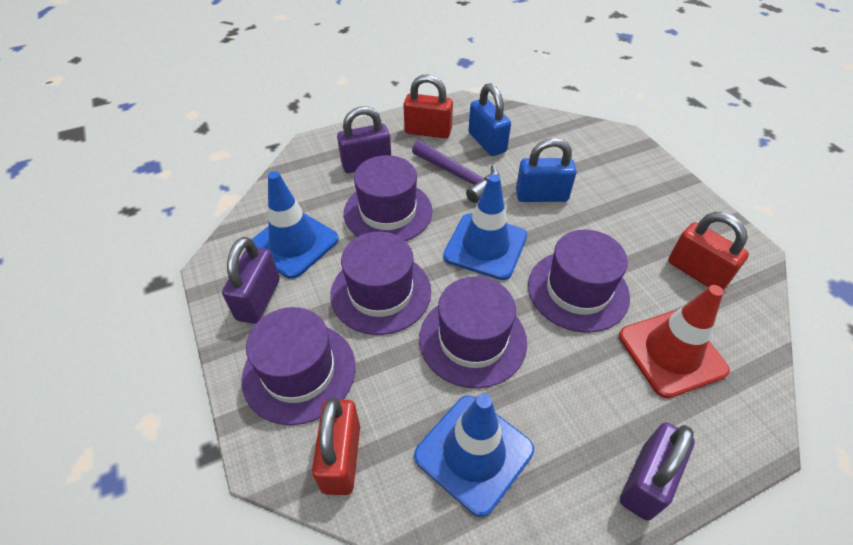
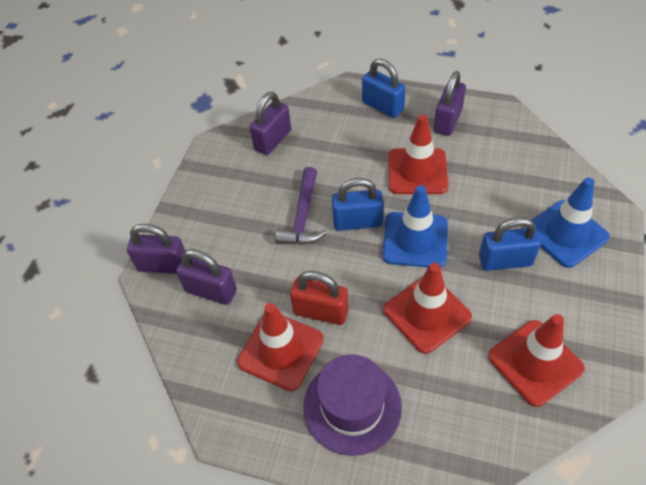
blue padlock: [469,83,511,156] [516,138,577,202] = 2 -> [332,178,384,231] [362,59,406,118] [479,217,541,271] = 3
blue traffic cone: [252,171,339,279] [414,394,534,517] [443,174,527,280] = 3 -> [382,185,448,268] [525,178,610,268] = 2
purple hat: [241,307,355,425] [330,231,431,335] [344,155,433,241] [419,276,527,389] [528,229,630,333] = 5 -> [303,354,402,456] = 1
purple padlock: [222,237,280,324] [337,106,391,173] [620,422,695,520] = 3 -> [127,224,185,274] [176,249,237,305] [250,92,291,155] [434,71,466,136] = 4
red padlock: [312,397,360,495] [403,74,453,138] [668,212,749,290] = 3 -> [290,271,349,325] = 1
red traffic cone: [619,285,730,398] = 1 -> [237,303,324,391] [383,263,472,354] [388,114,448,194] [488,314,585,407] = 4

